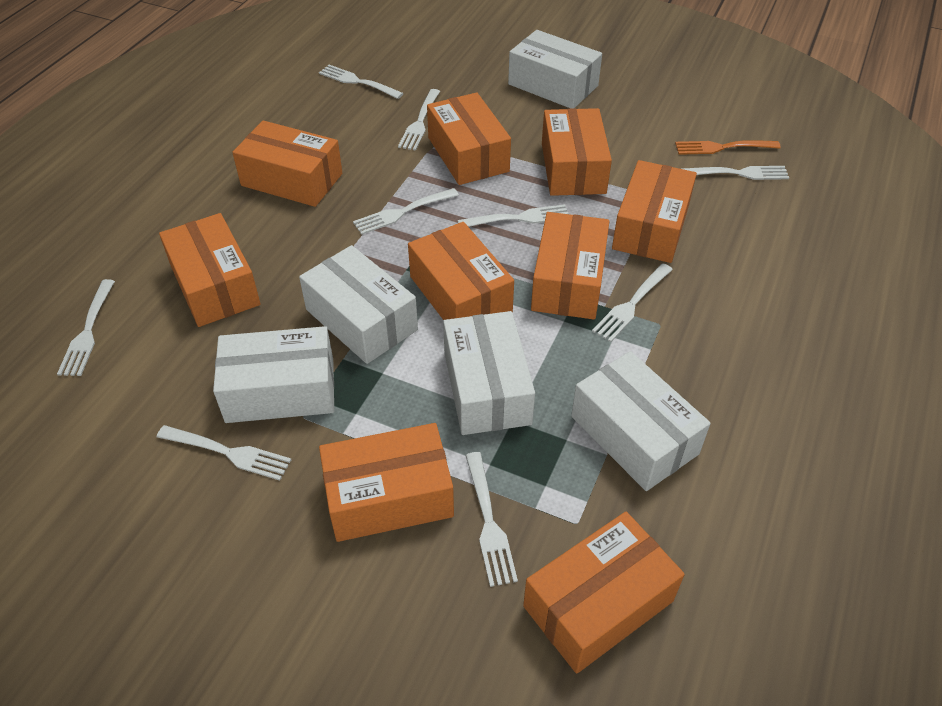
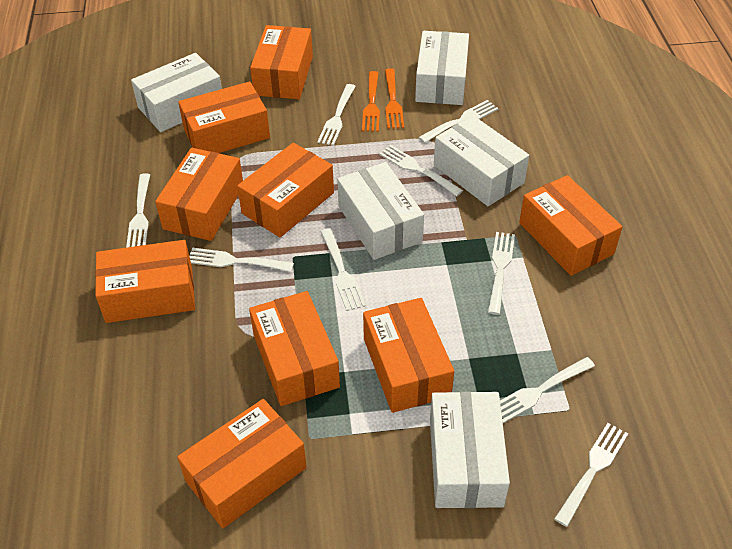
orange fork: [675,140,781,155] = 1 -> [362,71,380,132] [385,68,404,129] = 2

